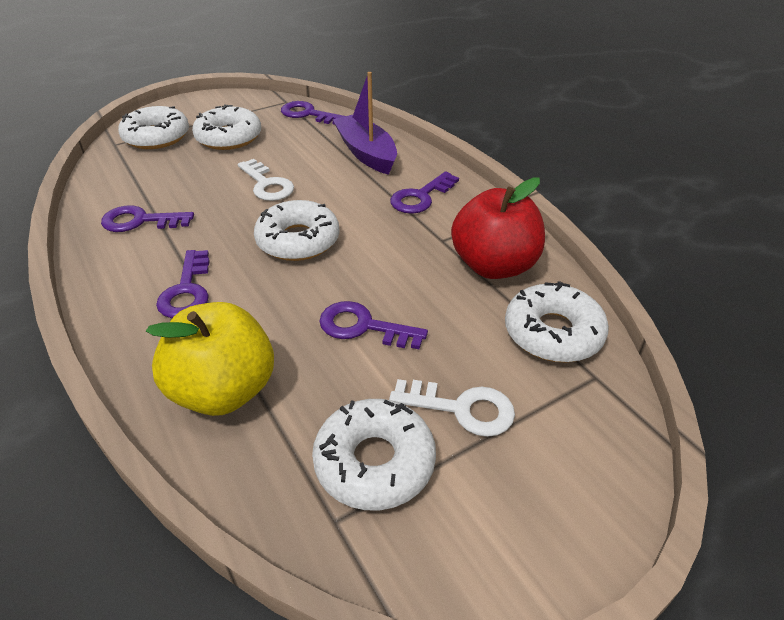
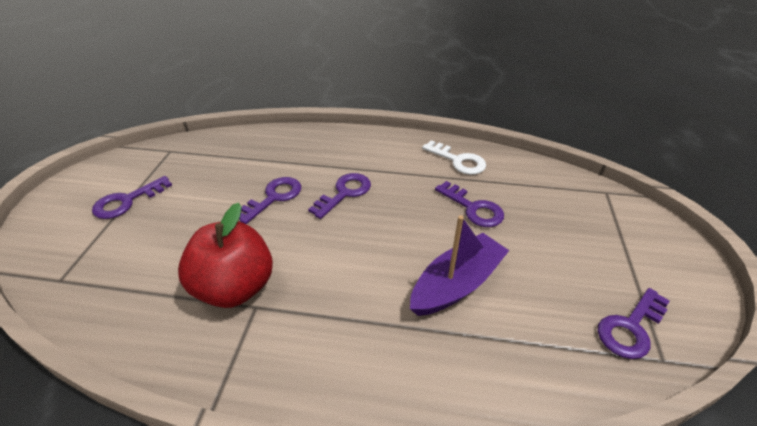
white donut: [118,106,189,149] [192,104,261,150] [254,200,340,261] [312,399,436,510] [505,281,609,363] = 5 -> none = 0
white key: [238,159,294,201] [389,379,515,437] = 2 -> [422,140,486,175] = 1
yellow apple: [146,302,274,416] = 1 -> none = 0

